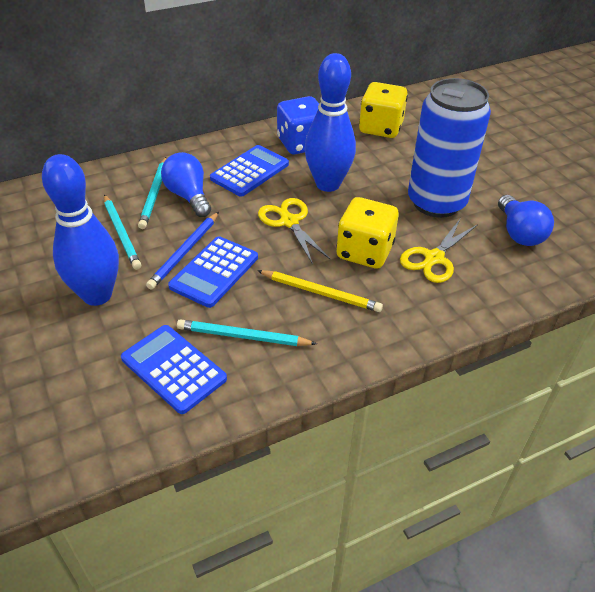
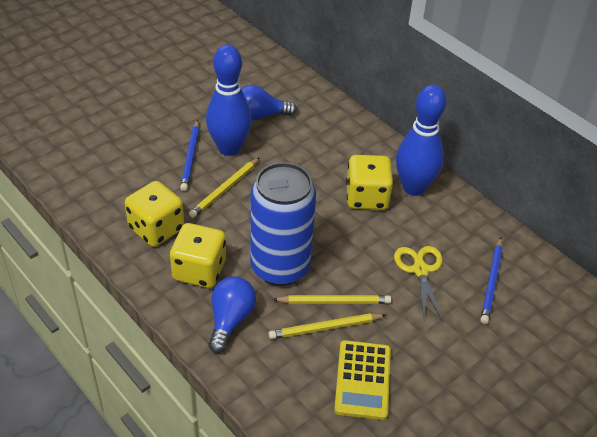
blue calculator: [121,325,227,414] [168,236,258,308] [210,145,289,197] = 3 -> none = 0
blue dice: [277,96,319,154] = 1 -> none = 0
blue pencil: [146,212,219,290] = 1 -> [180,120,199,191] [480,237,503,324] = 2
turquoise pencil: [104,194,142,270] [138,157,167,229] [177,319,317,346] = 3 -> none = 0
yellow calculator: none = 0 -> [334,340,391,420] = 1
yellow dice: [337,197,399,269] [359,82,408,138] = 2 -> [125,181,184,247] [170,223,226,288] [346,155,393,210] = 3
yellow pencil: [257,270,383,312] = 1 -> [189,158,259,218] [268,313,386,339] [272,295,391,304] = 3
yellow scissors: [258,198,331,264] [400,218,478,283] = 2 -> [394,246,443,321] = 1

